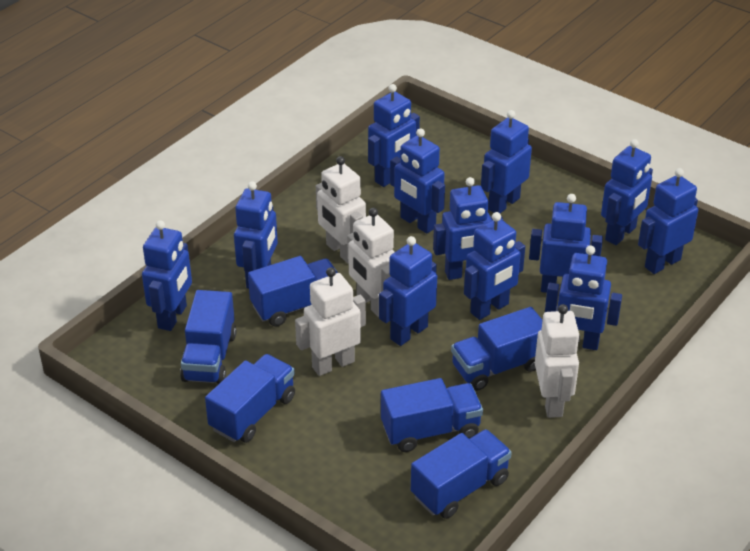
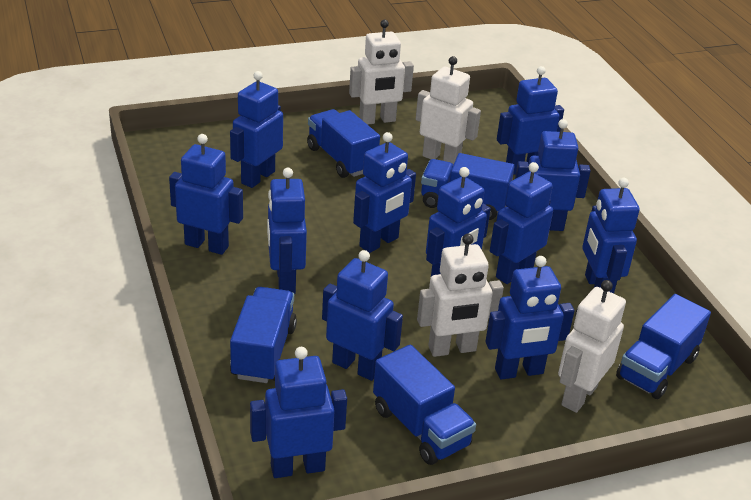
blue truck: [180,290,237,384] [205,354,295,443] [248,256,338,327] [381,378,483,452] [411,429,512,519] [451,307,543,391] = 6 -> [230,287,297,383] [307,109,380,178] [373,345,476,465] [421,153,515,220] [616,294,711,399] = 5

